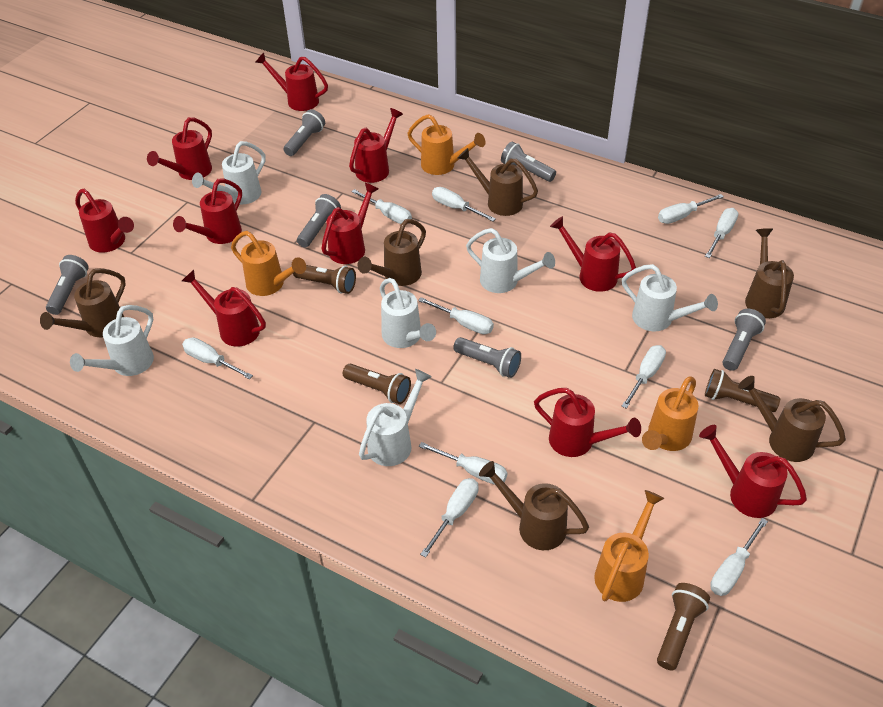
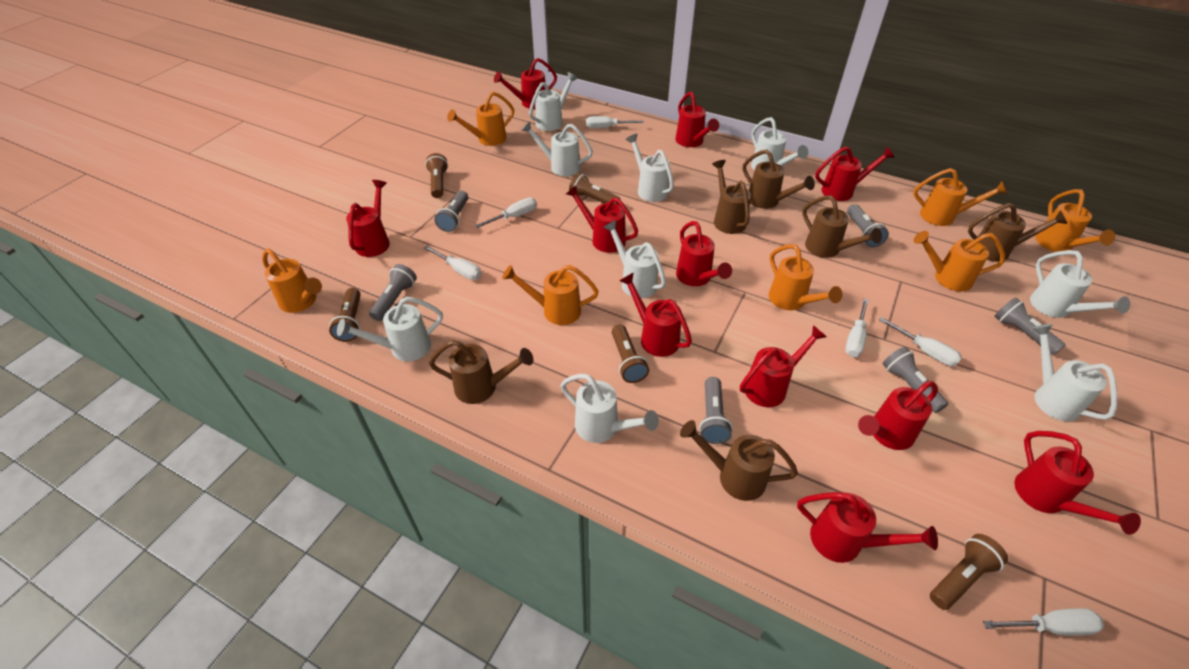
brown flashlight: [293,265,356,294] [343,364,411,404] [657,583,710,671] [705,369,780,412] = 4 -> [329,288,361,342] [425,153,448,198] [569,173,621,204] [612,325,649,383] [930,534,1008,610] = 5
orange watering can: [231,231,306,296] [407,114,485,175] [594,490,664,602] [642,376,698,451] = 4 -> [262,249,322,313] [447,92,514,146] [502,265,599,325] [769,244,842,310] [913,168,1007,226] [913,231,1005,292] [1035,189,1115,252] = 7
red watering can: [75,189,134,253] [147,117,212,180] [173,178,242,244] [182,270,266,347] [255,53,328,111] [321,183,379,264] [349,108,403,183] [534,388,641,457] [550,216,636,292] [699,425,807,518] = 10 -> [346,180,390,257] [494,58,557,109] [566,186,638,253] [619,272,692,357] [675,92,719,147] [676,221,732,286] [740,325,827,407] [797,492,938,563] [815,147,895,201] [858,381,938,450] [1014,431,1141,535] = 11
white screwdriver: [182,337,253,379] [351,189,412,224] [418,297,494,334] [419,442,507,485] [420,478,478,558] [432,187,496,221] [622,345,666,409] [658,194,724,224] [705,208,738,258] [710,518,768,596] = 10 -> [424,246,482,280] [475,198,537,228] [586,116,644,128] [845,299,869,357] [879,317,962,366] [983,608,1104,636] = 6
white watering can: [70,305,154,376] [192,141,266,204] [359,369,432,466] [380,278,436,348] [466,228,555,293] [622,264,718,331] = 6 -> [337,297,443,361] [521,121,593,176] [529,72,578,131] [560,374,659,443] [603,220,666,298] [626,134,674,202] [751,117,808,170] [1030,250,1130,318] [1032,324,1117,421] = 9

